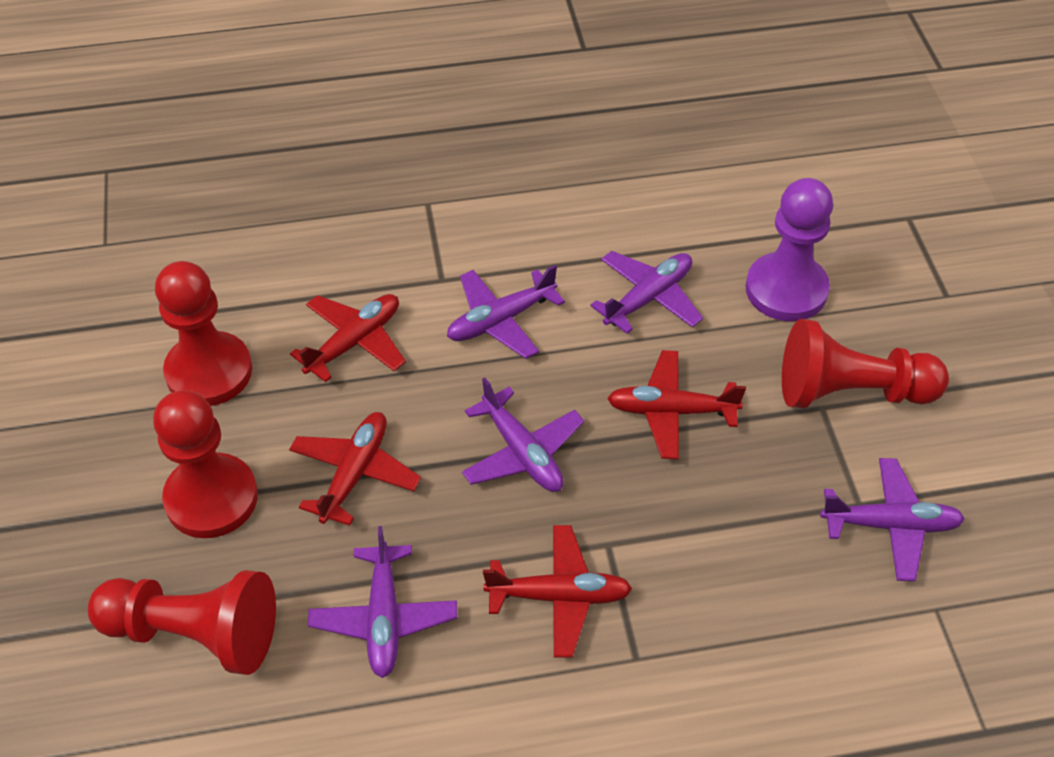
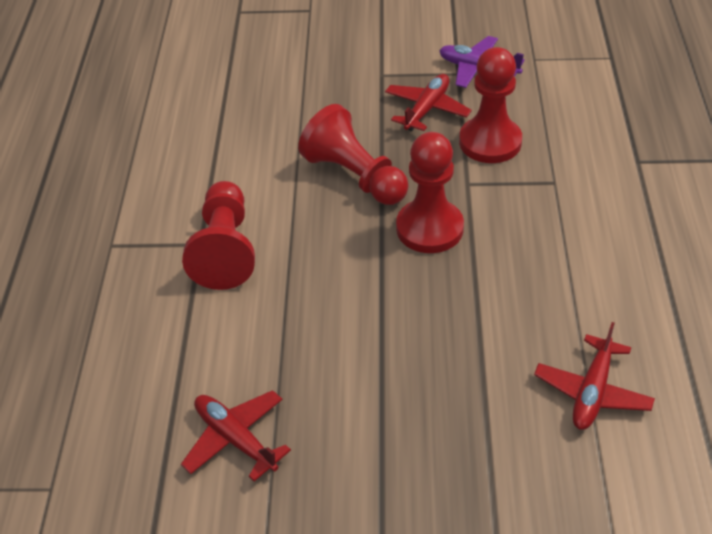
purple pawn: [745,178,833,321] = 1 -> none = 0
purple plane: [308,526,458,678] [447,265,565,359] [462,378,584,492] [590,251,703,334] [820,458,965,581] = 5 -> [439,36,525,88] = 1
red plane: [289,412,421,526] [290,294,406,382] [483,525,633,658] [607,350,746,459] = 4 -> [181,390,291,481] [385,74,472,131] [534,322,655,430] = 3

